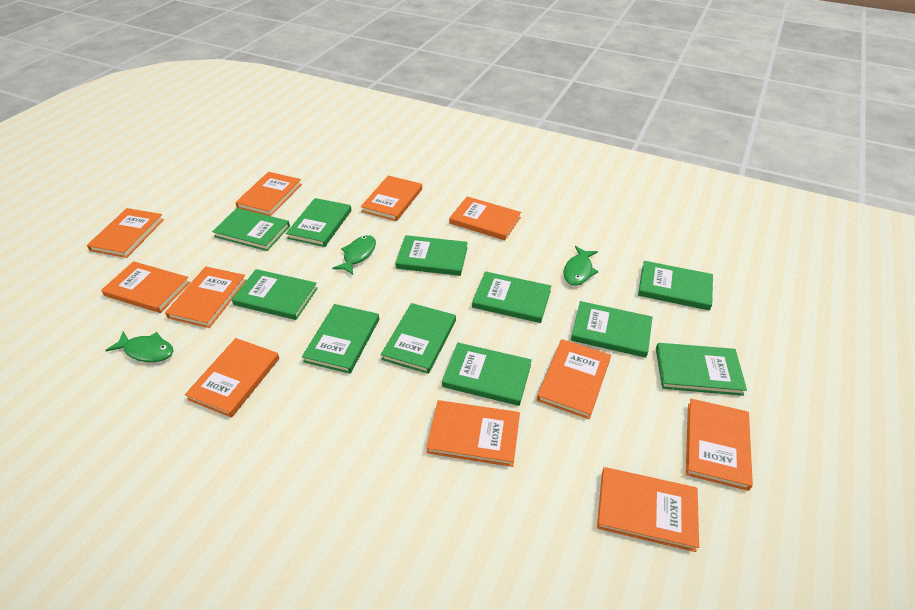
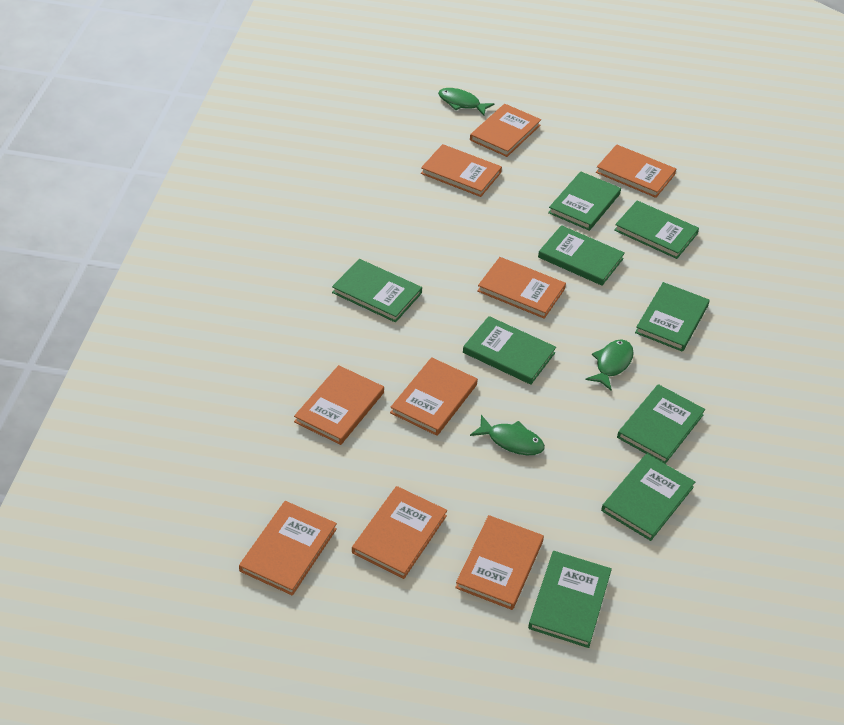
green book: [212,208,290,251] [231,269,318,320] [286,198,352,247] [302,304,379,374] [381,303,456,374] [395,235,468,276] [442,343,532,406] [472,271,551,323] [571,301,652,358] [638,261,713,310] [656,343,747,396] = 11 -> [332,259,422,323] [463,316,556,385] [528,551,612,648] [538,225,625,286] [548,171,621,231] [601,454,695,541] [614,200,699,259] [617,384,705,464] [635,282,710,352] = 9
orange book: [87,208,164,258] [101,261,191,313] [165,266,247,328] [185,338,279,418] [235,172,302,216] [361,176,422,221] [426,400,520,467] [449,196,521,240] [537,339,611,419] [597,467,699,552] [686,399,753,491] = 11 -> [239,501,337,596] [294,365,384,445] [352,486,447,579] [390,357,478,436] [421,144,502,197] [455,515,544,610] [470,104,541,157] [477,257,566,319] [596,144,676,198] = 9

